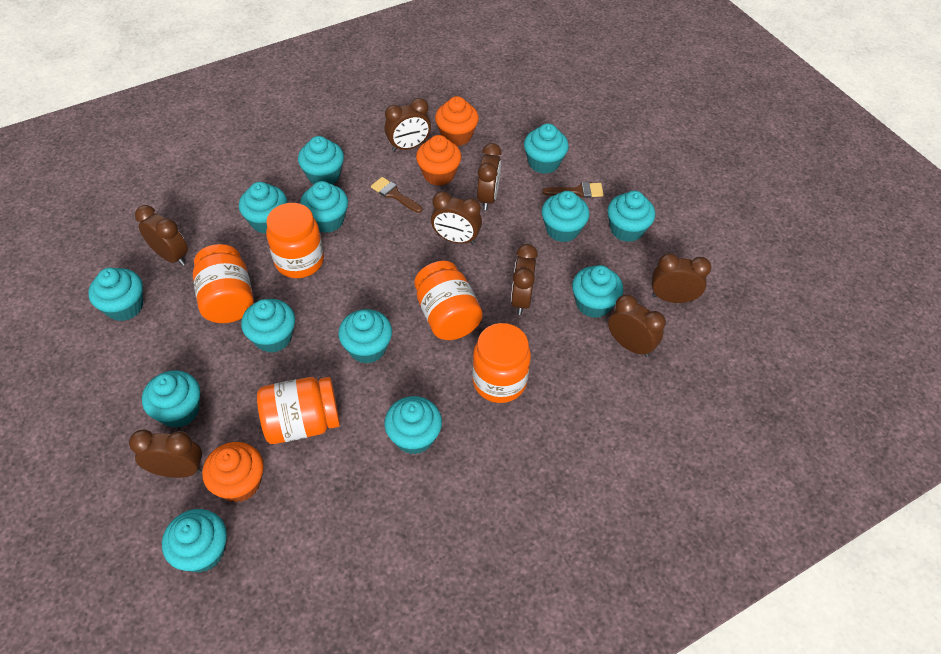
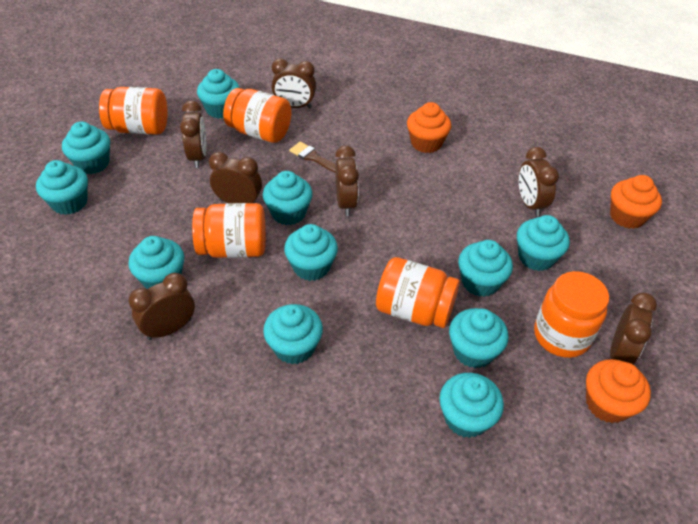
brown brush: [371,177,422,213] [542,182,604,198] = 2 -> [289,142,336,172] = 1
brown clock: [129,429,202,478] [135,205,188,266] [385,98,431,152] [431,191,482,244] [477,143,502,210] [511,244,538,315] [608,294,666,357] [652,253,711,303] = 8 -> [128,273,195,340] [180,101,206,168] [209,152,262,203] [272,59,316,109] [335,146,359,216] [519,147,559,217] [610,293,657,364] = 7
turquoise cupcake: [88,268,143,321] [142,370,200,428] [162,509,227,573] [239,182,287,233] [241,299,295,353] [298,136,344,184] [300,181,348,233] [338,309,392,364] [384,396,442,455] [524,123,569,174] [542,191,589,242] [572,265,623,318] [607,191,655,242] = 13 -> [36,160,88,215] [62,121,110,174] [128,236,184,289] [197,69,240,118] [263,171,312,225] [263,304,323,364] [284,224,338,281] [439,373,504,438] [449,308,508,368] [458,240,513,297] [517,215,570,271] = 11

